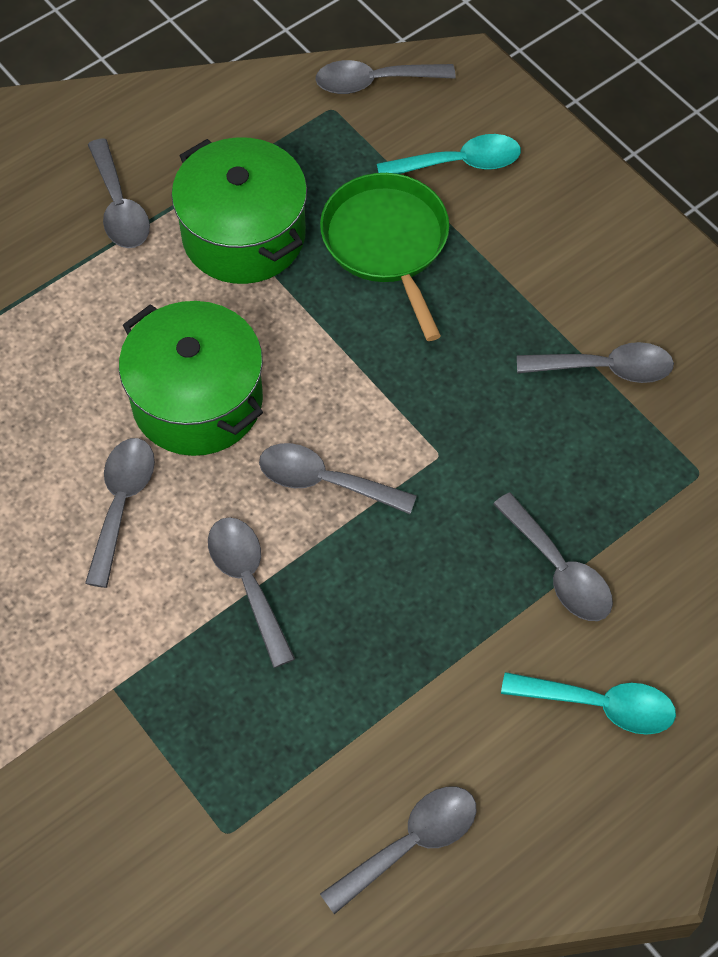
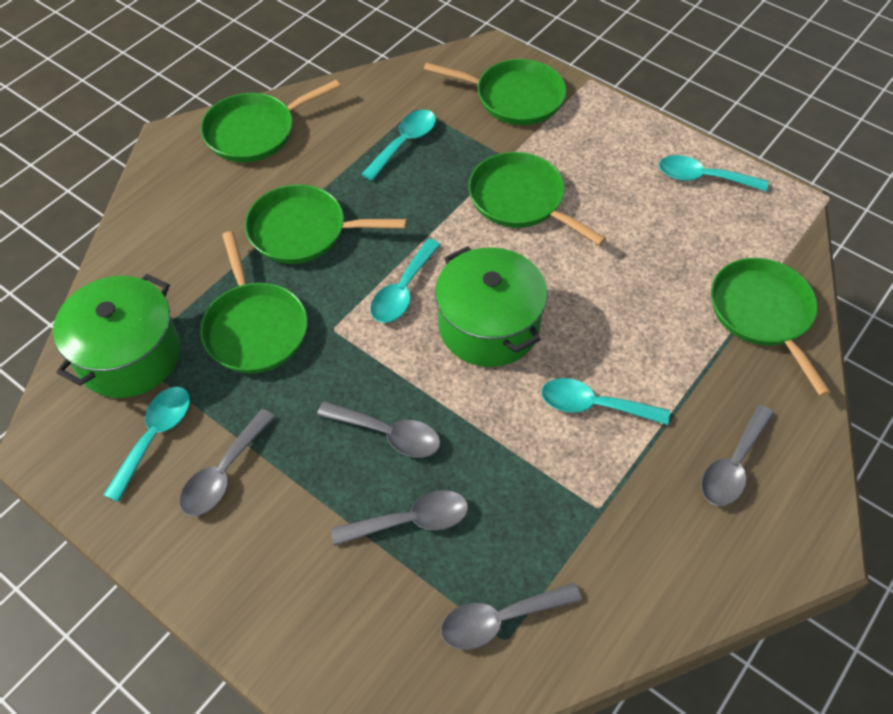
green pan: [320,173,449,341] = 1 -> [200,80,340,162] [200,231,308,373] [245,184,406,264] [424,59,566,125] [468,152,606,246] [711,258,831,396] = 6
grey spoon: [85,438,155,588] [88,138,150,248] [208,517,295,668] [259,443,417,514] [315,60,456,94] [320,787,477,914] [493,493,613,621] [517,342,674,383] = 8 -> [180,409,275,516] [317,401,441,458] [331,490,468,546] [441,583,582,650] [701,404,774,506] = 5
turquoise spoon: [377,134,521,174] [501,672,676,735] = 2 -> [104,387,190,502] [362,110,436,181] [370,239,441,323] [541,378,670,425] [659,155,768,192] = 5

